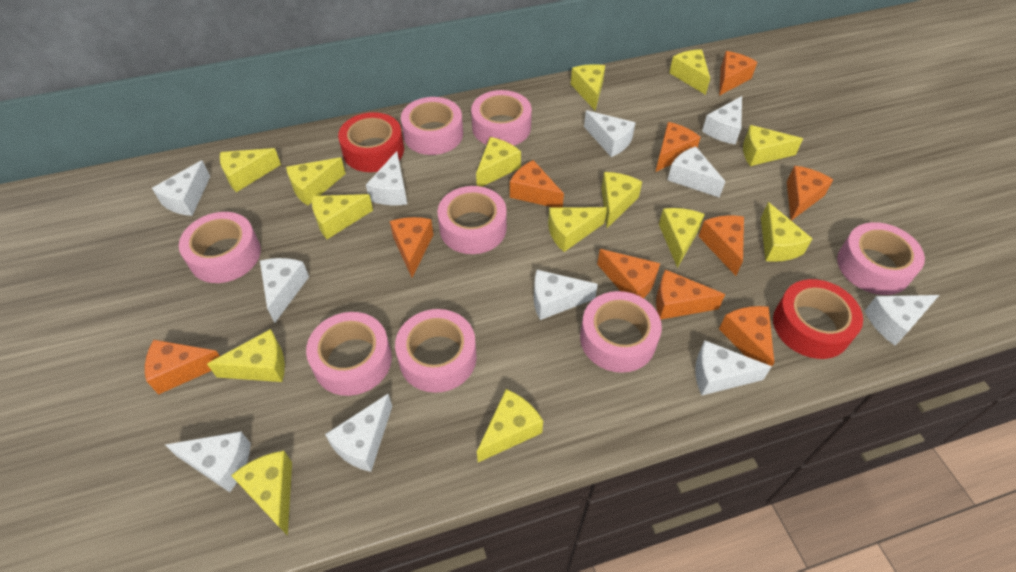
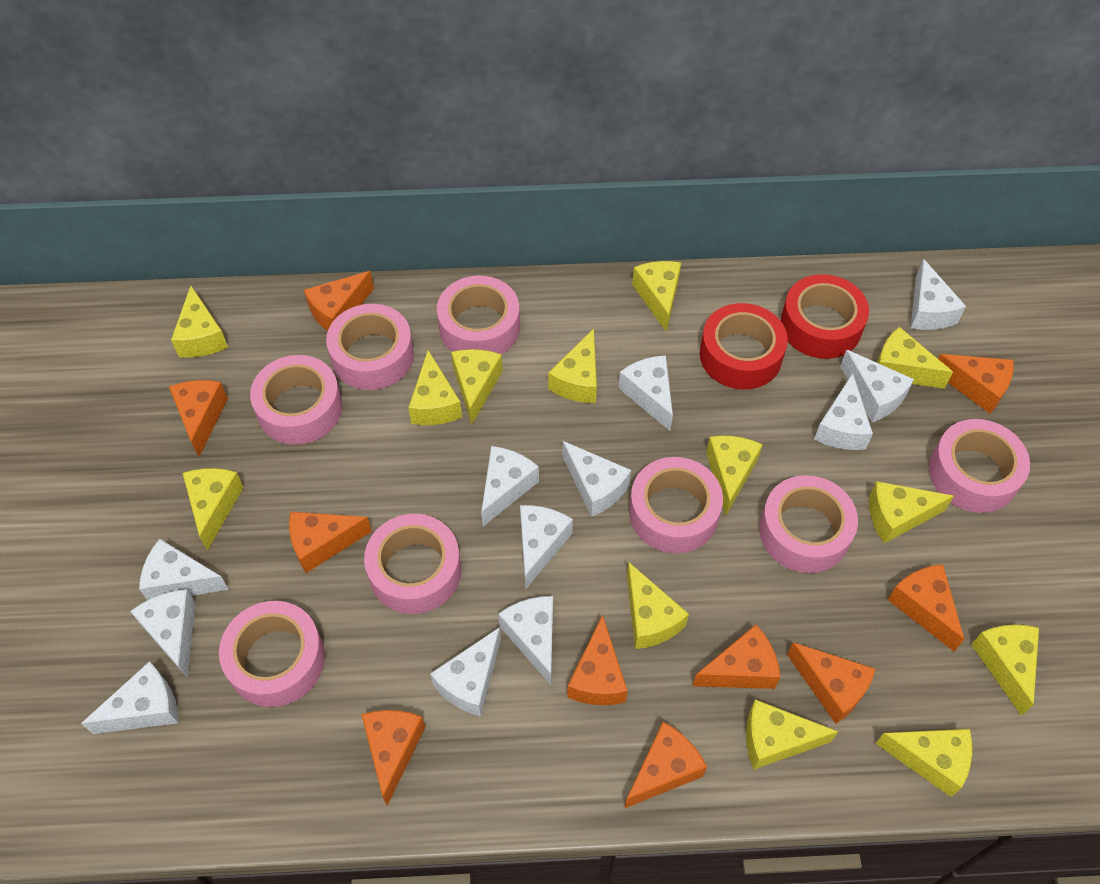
white cheese: [152,160,210,216] [165,431,251,492] [260,258,309,323] [325,394,392,472] [366,151,407,205] [534,270,598,320] [584,110,636,157] [668,146,725,198] [695,340,772,395] [702,96,742,144] [865,295,939,346] = 11 -> [81,661,178,734] [130,589,196,678] [139,539,229,600] [430,627,501,716] [481,446,539,526] [498,596,553,685] [520,505,573,589] [563,441,631,517] [618,355,673,431] [814,373,873,450] [840,350,914,422] [911,259,966,330] = 12
yellow cheese: [207,329,285,382] [220,148,281,192] [231,451,292,536] [286,157,346,206] [312,194,373,239] [476,137,521,187] [477,389,543,462] [548,207,607,252] [571,64,605,111] [602,172,642,228] [659,208,705,268] [669,49,710,95] [743,125,803,166] [761,202,812,262] = 14 -> [171,286,228,357] [183,468,244,551] [408,350,462,425] [451,349,503,425] [548,329,597,403] [627,562,689,649] [632,261,681,332] [706,436,763,515] [746,699,838,770] [869,481,954,543] [875,729,972,797] [877,327,953,389] [971,625,1039,716] = 13

